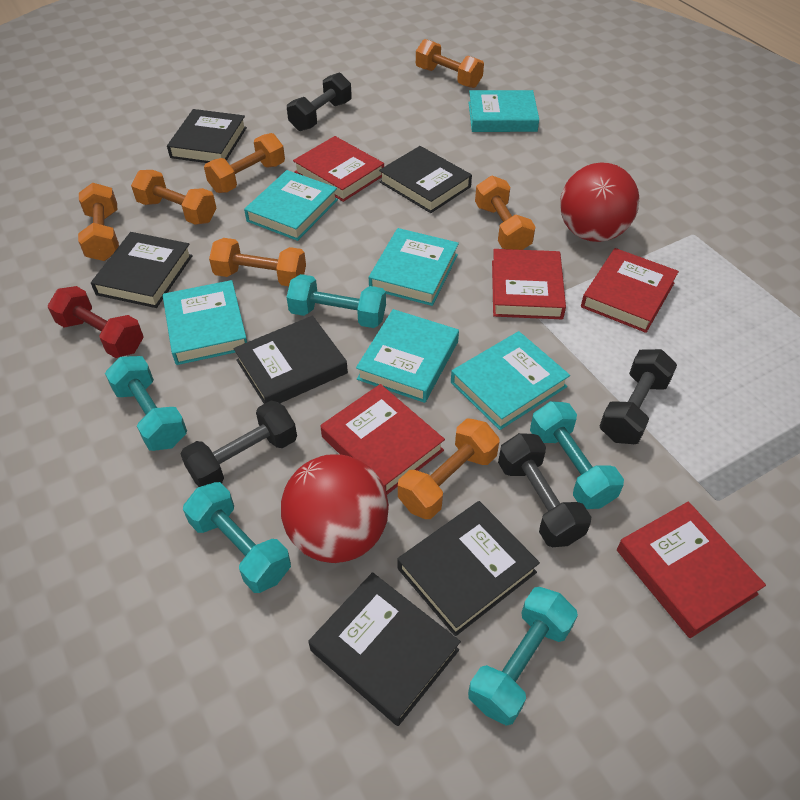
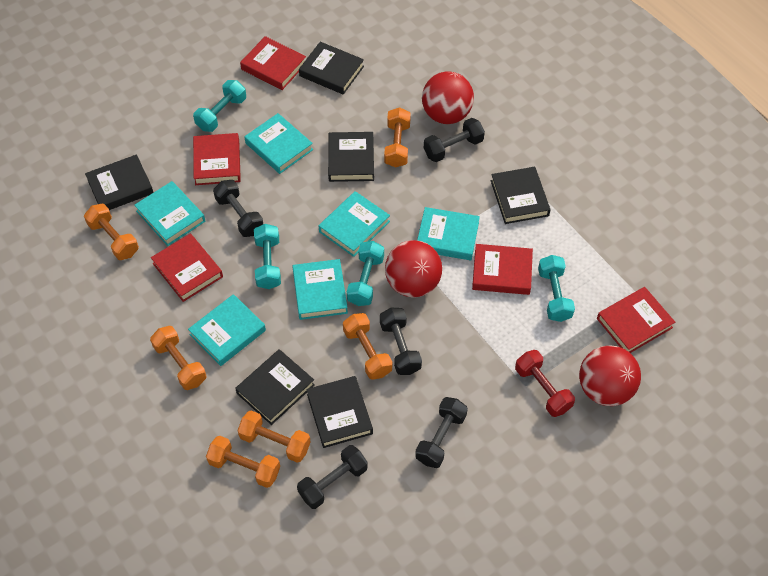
black dumbbell: [181,401,297,487] [287,73,352,131] [498,433,591,547] [599,349,677,444] = 4 -> [213,180,263,237] [297,445,368,509] [380,308,422,375] [415,397,468,468] [424,118,485,162] = 5
orange dumbbell: [78,182,119,261] [131,170,216,225] [204,133,285,193] [209,238,306,286] [398,419,500,519] [416,39,484,88] [475,176,535,250] = 7 -> [84,204,139,260] [150,326,206,390] [206,436,280,488] [237,410,311,463] [343,313,392,380] [384,107,411,168] = 6
red ball: [281,454,389,563] [560,162,639,242] = 2 -> [385,240,442,298] [422,71,474,124] [579,345,641,406] = 3
turquoise dumbbell: [105,356,187,451] [183,482,291,593] [287,274,386,328] [468,587,578,726] [530,401,624,509] = 5 -> [193,80,246,132] [254,224,281,289] [347,241,384,306] [538,255,575,322] = 4

